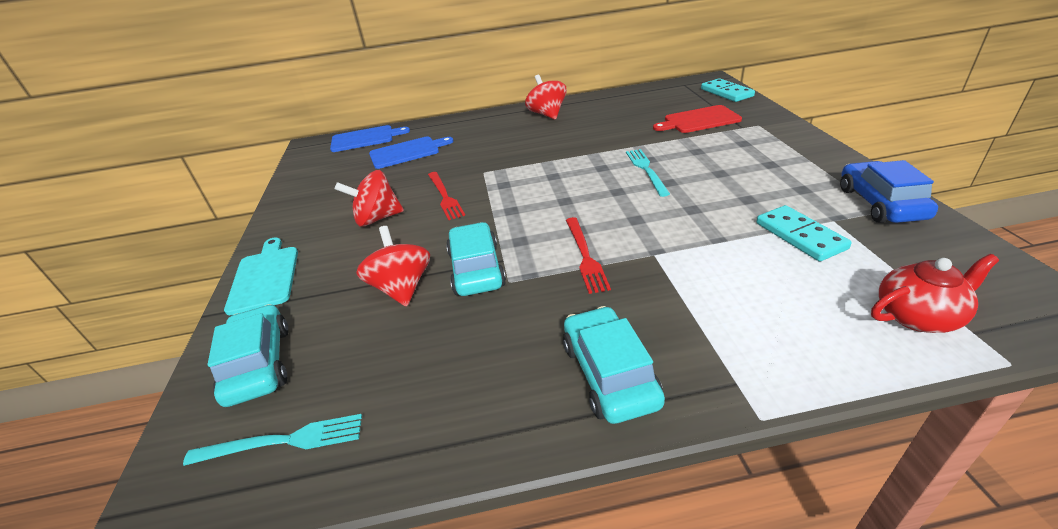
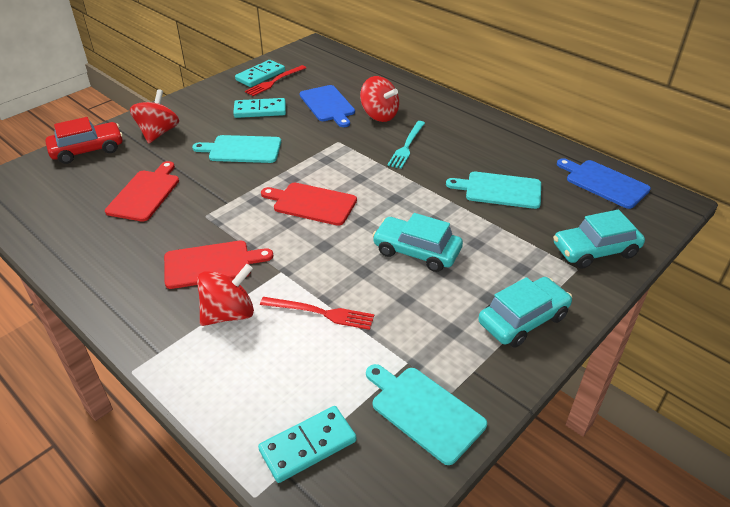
blue car: [840,160,938,223] = 1 -> none = 0
red car: none = 0 -> [45,117,123,164] = 1
red cutting board: [653,105,742,133] = 1 -> [105,161,179,221] [164,241,273,289] [261,183,357,226] = 3
red teapot: [871,254,999,333] = 1 -> none = 0
turquoise cutting board: [224,237,298,315] = 1 -> [192,135,281,163] [366,364,487,465] [446,172,541,209] = 3
turquoise domino: [701,78,755,102] [756,205,852,262] = 2 -> [233,98,286,118] [235,60,285,87] [258,406,356,483] = 3
turquoise fork: [183,414,362,466] [626,149,670,197] = 2 -> [387,121,425,169] = 1

